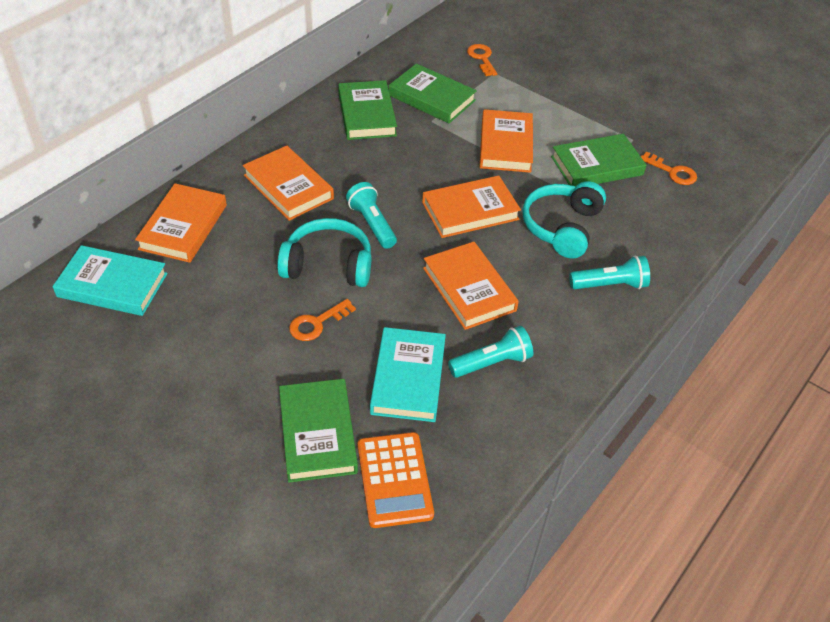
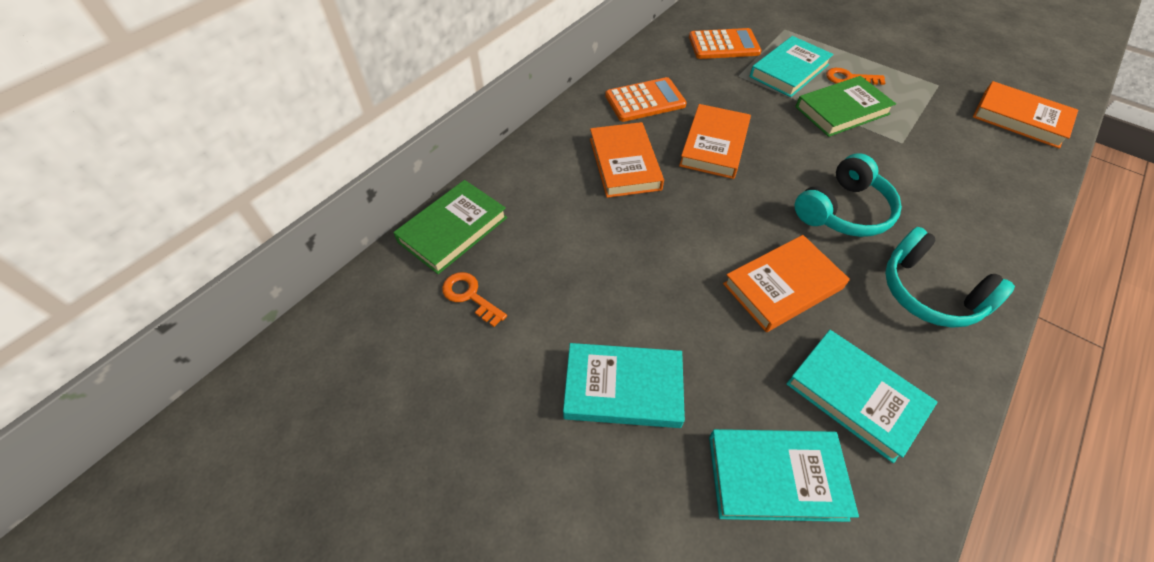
green book: [279,379,358,483] [338,80,397,140] [389,63,477,123] [551,134,646,186] = 4 -> [393,180,507,274] [795,76,896,137] = 2
orange book: [135,183,227,263] [243,146,334,221] [422,176,521,238] [423,242,519,330] [480,109,533,173] = 5 -> [590,122,664,198] [679,104,751,179] [723,235,850,332] [973,81,1078,149] = 4
orange calculator: [358,432,434,528] = 1 -> [605,77,687,122] [689,28,761,59] = 2
orange key: [289,299,356,341] [467,44,497,76] [641,151,697,185] = 3 -> [442,272,507,327] [826,68,886,85] = 2
turquoise book: [53,245,168,316] [370,327,446,422] = 2 -> [563,343,685,428] [709,429,859,522] [750,36,834,97] [786,330,938,463] = 4
turquoise flashlight: [346,182,397,249] [448,326,533,378] [569,256,650,289] = 3 -> none = 0

